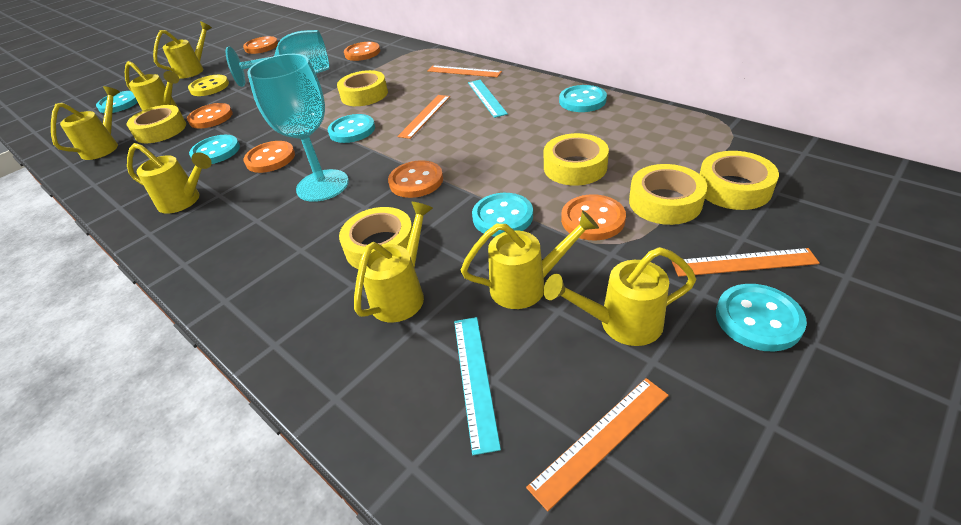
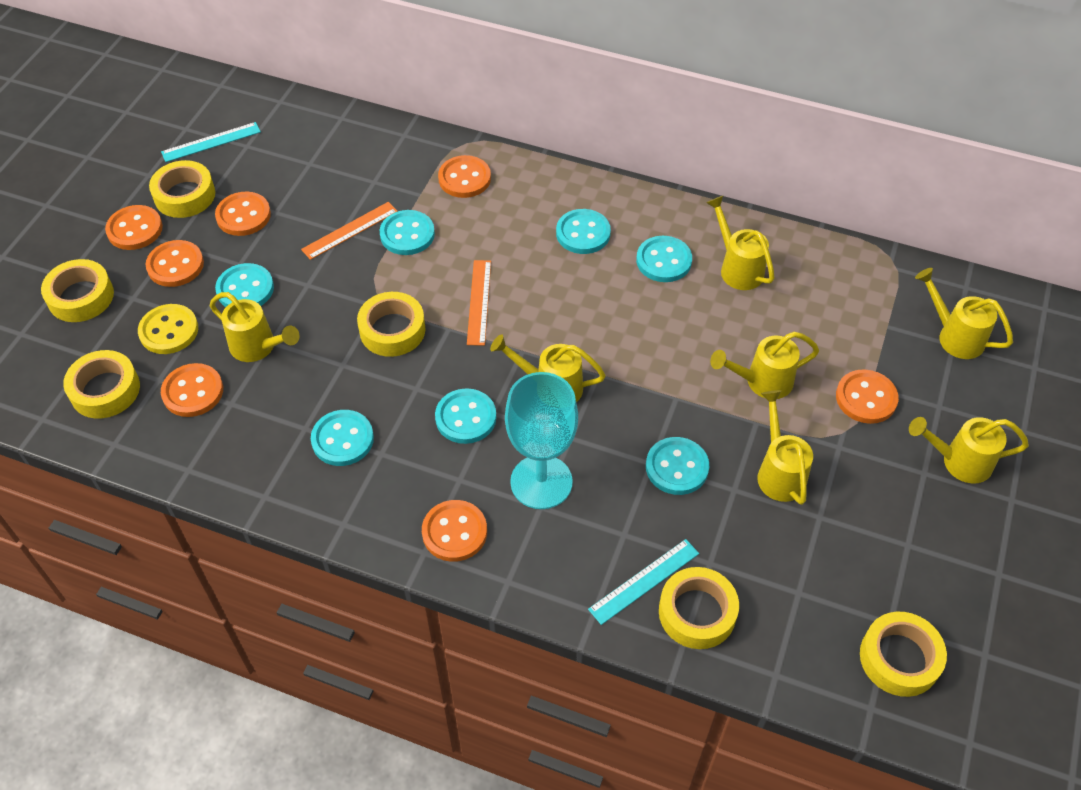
orange button: [187,103,233,128] [243,36,278,54] [244,141,295,173] [344,42,380,61] [388,160,443,198] [561,194,626,240] = 6 -> [105,205,163,250] [146,240,204,287] [161,363,223,417] [215,192,271,236] [422,500,487,562] [438,155,491,198] [836,369,899,424] = 7
orange ruler: [398,95,450,139] [427,66,502,77] [526,378,669,511] [672,248,820,277] = 4 -> [301,202,398,260] [467,260,491,346] = 2
turquoise button: [96,91,138,113] [189,135,240,164] [328,114,375,143] [472,193,533,237] [559,85,607,112] [716,284,807,352] = 6 -> [215,263,274,307] [311,410,374,466] [380,210,435,255] [435,388,496,444] [556,209,611,254] [636,236,692,282] [646,437,709,495] = 7
turquoise goblet: [226,30,330,87] [247,54,349,202] = 2 -> [505,372,578,509] = 1

